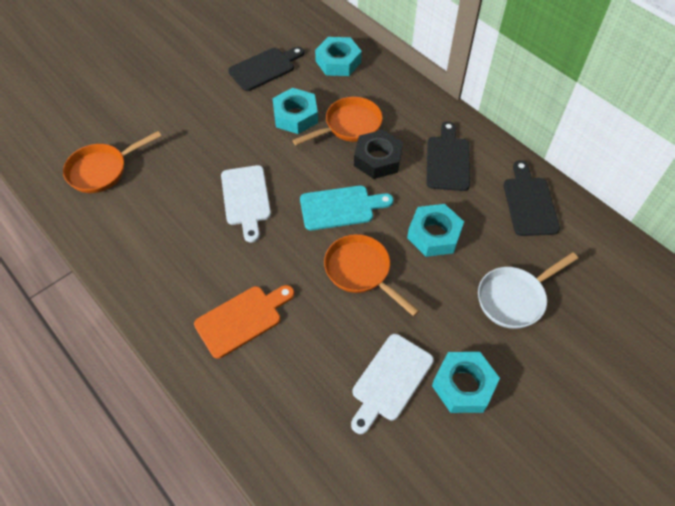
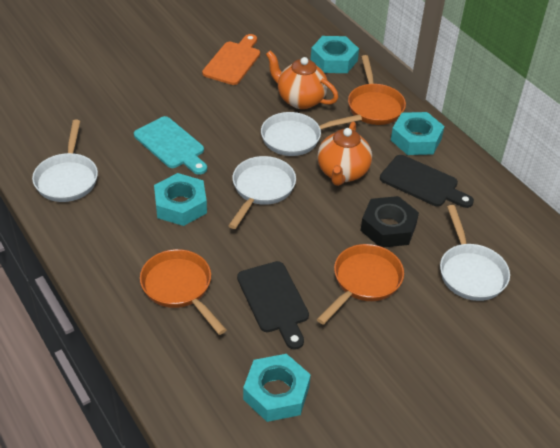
black cutting board: [228,47,304,91] [426,121,470,191] [504,160,560,236] = 3 -> [237,261,309,350] [380,155,474,208] = 2
orange teapot: none = 0 -> [266,50,339,109] [317,122,372,186] = 2
white cutting board: [221,165,271,242] [351,334,434,434] = 2 -> none = 0
white pan: [478,252,578,329] = 1 -> [32,120,98,202] [228,156,296,229] [261,112,362,156] [440,205,510,301] = 4

